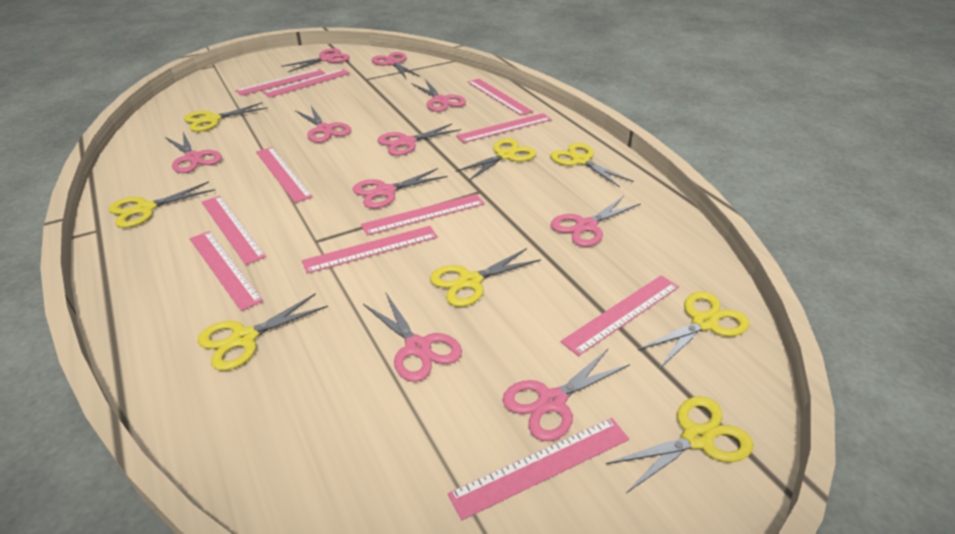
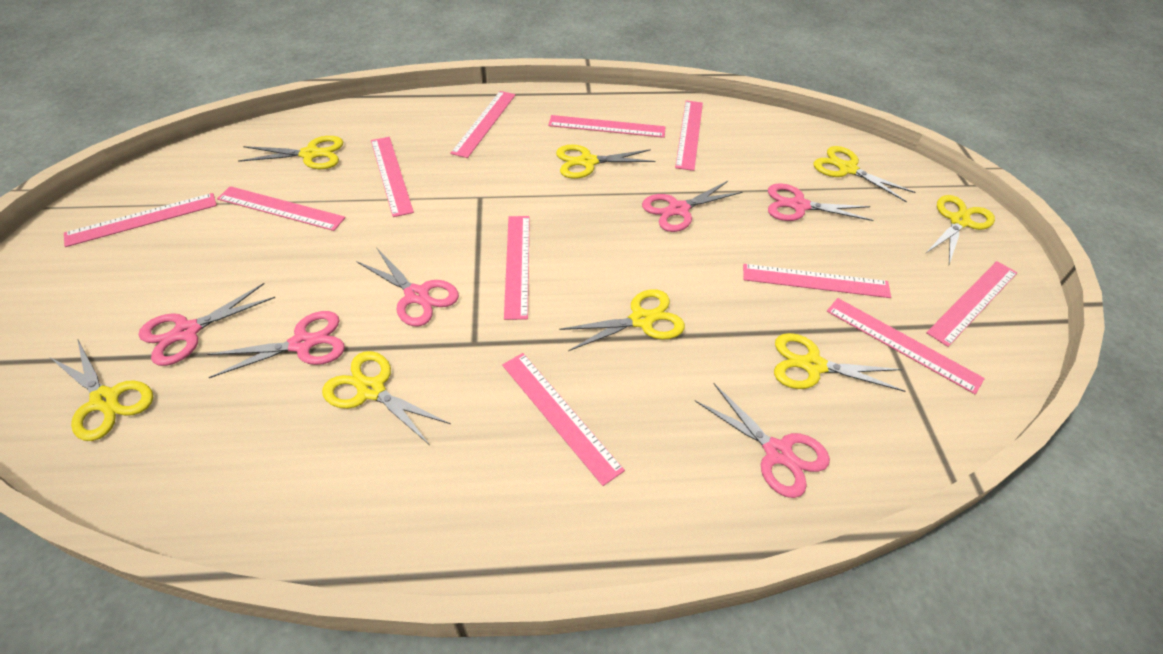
pink scissors: [165,132,222,173] [281,48,350,72] [295,106,351,143] [353,168,447,209] [363,293,462,382] [372,52,420,78] [378,124,461,156] [411,79,466,112] [503,349,630,441] [551,196,641,247] = 10 -> [139,283,275,366] [208,311,345,378] [356,247,459,327] [642,181,742,232] [695,383,830,498] [768,183,873,221] = 6

